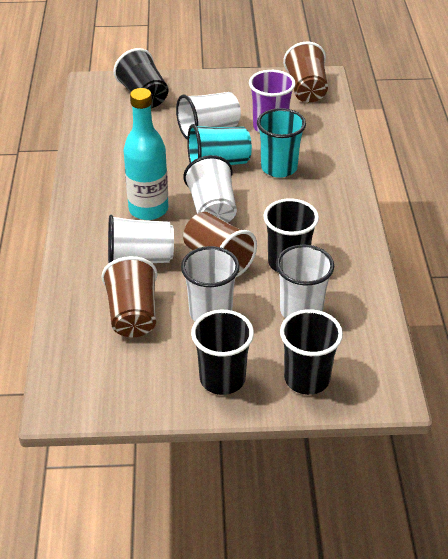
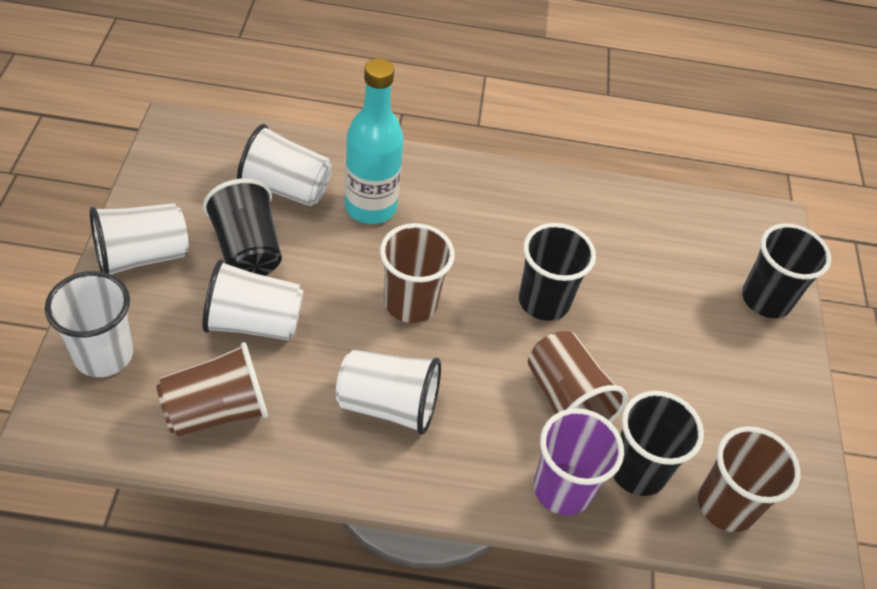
brown cup: [101,256,157,337] [183,212,257,277] [283,42,328,103] = 3 -> [156,342,268,436] [380,223,455,323] [528,331,628,422] [698,426,801,532] = 4
turquoise cup: [187,124,252,165] [257,108,306,178] = 2 -> none = 0

